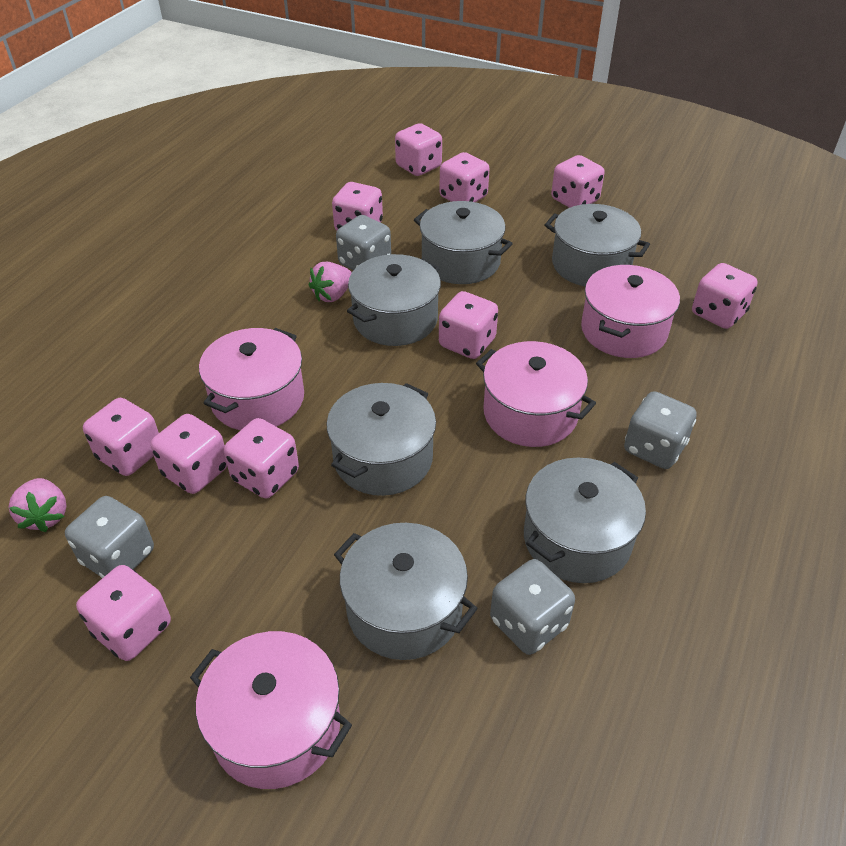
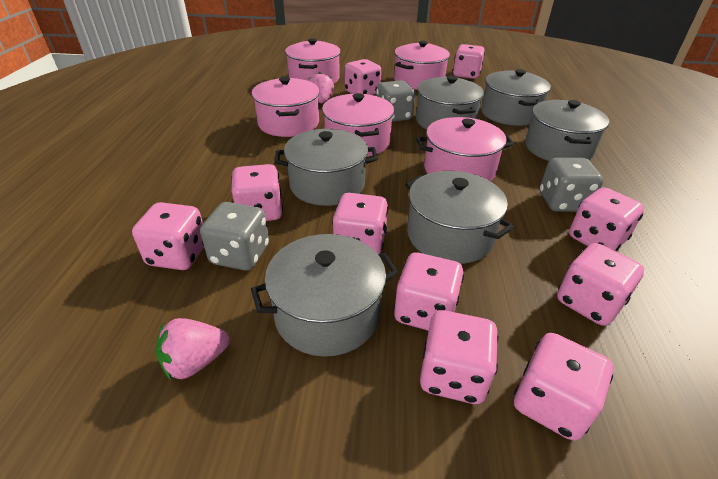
grey dice: [65,496,154,578] [336,215,391,270] [490,559,575,655] [624,391,697,469] = 4 -> [200,202,269,271] [376,80,415,122] [540,158,603,212] = 3
pink pot: [190,631,352,789] [199,328,304,430] [476,341,596,447] [581,265,680,358] = 4 -> [252,77,320,137] [285,38,341,84] [322,93,394,157] [394,41,450,90] [416,117,514,181] = 5

